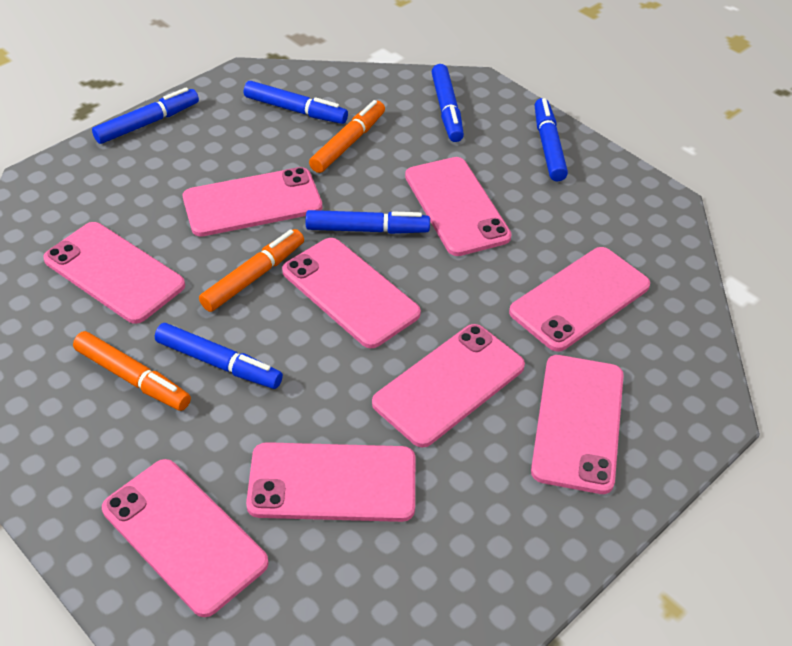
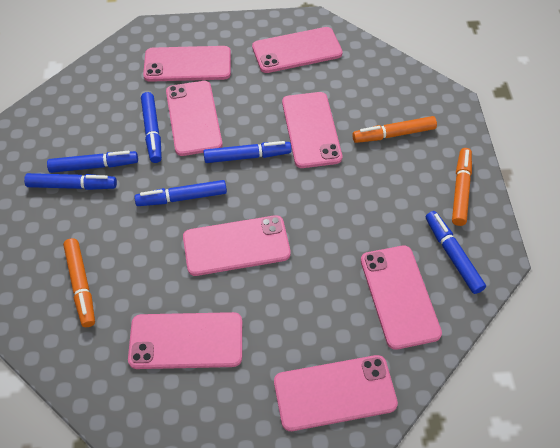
pink phone: [43,222,185,324] [102,459,269,617] [183,167,322,237] [246,442,415,522] [282,238,421,348] [372,324,525,447] [405,157,512,256] [509,247,650,352] [531,355,624,494] = 9 -> [128,312,242,369] [143,46,231,82] [166,81,223,156] [183,215,291,276] [252,27,343,73] [274,355,398,431] [282,92,342,168] [361,246,442,350] = 8

